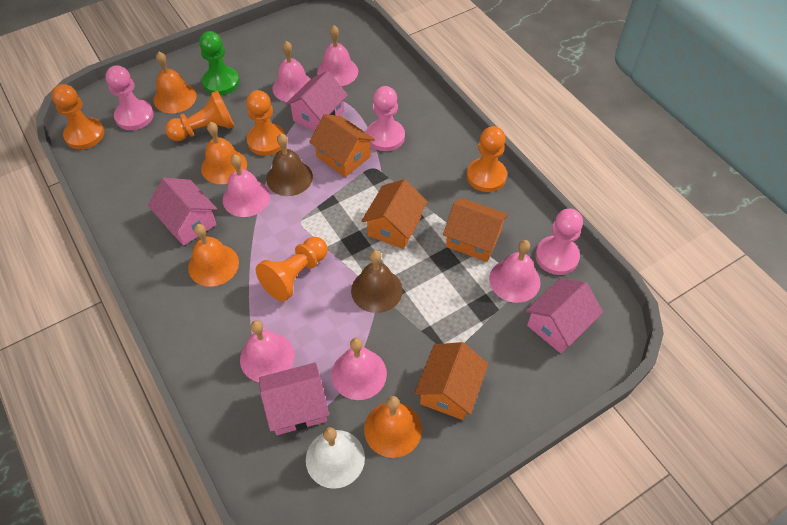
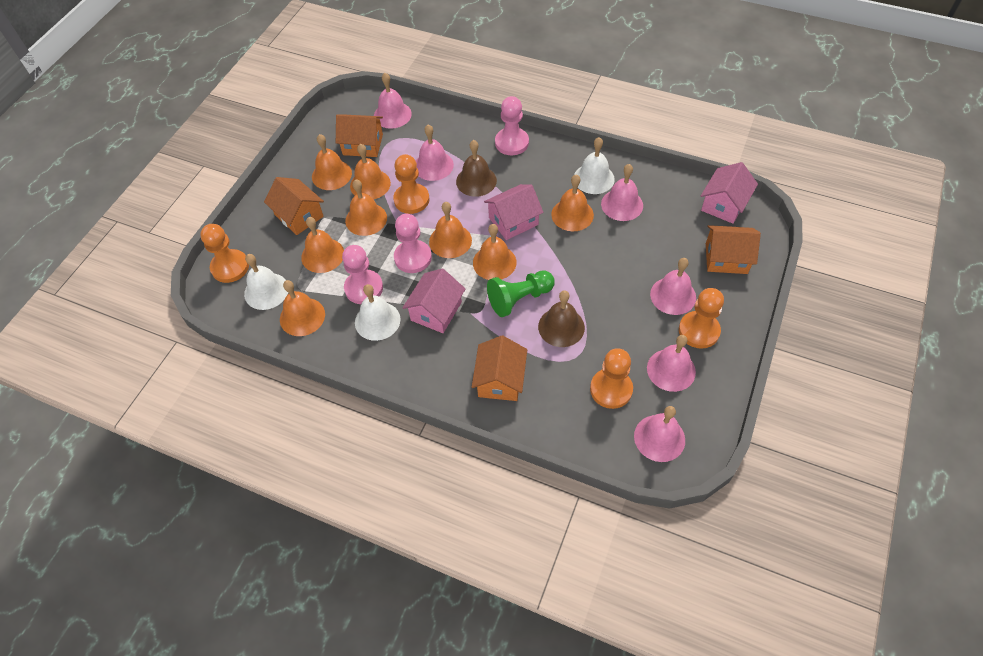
orange bell: [154,52,197,113] [188,224,239,287] [201,122,247,184] [364,396,422,458] = 4 -> [280,280,325,336] [301,217,344,273] [312,134,352,190] [345,180,387,236] [350,144,391,199] [429,202,472,258] [473,224,517,280] [551,174,594,231] = 8
orange pawn: [51,84,104,149] [165,91,234,141] [246,90,285,156] [256,237,328,302] [467,126,507,192] = 5 -> [200,224,249,283] [393,154,429,214] [590,348,633,409] [679,288,724,349] = 4
pink house: [148,178,217,246] [259,362,329,435] [286,71,348,131] [525,279,603,353] = 4 -> [403,268,465,333] [484,184,543,240] [701,162,758,224] = 3
white bell: [306,427,365,489] = 1 -> [244,254,288,310] [355,284,401,341] [574,137,615,194] = 3

